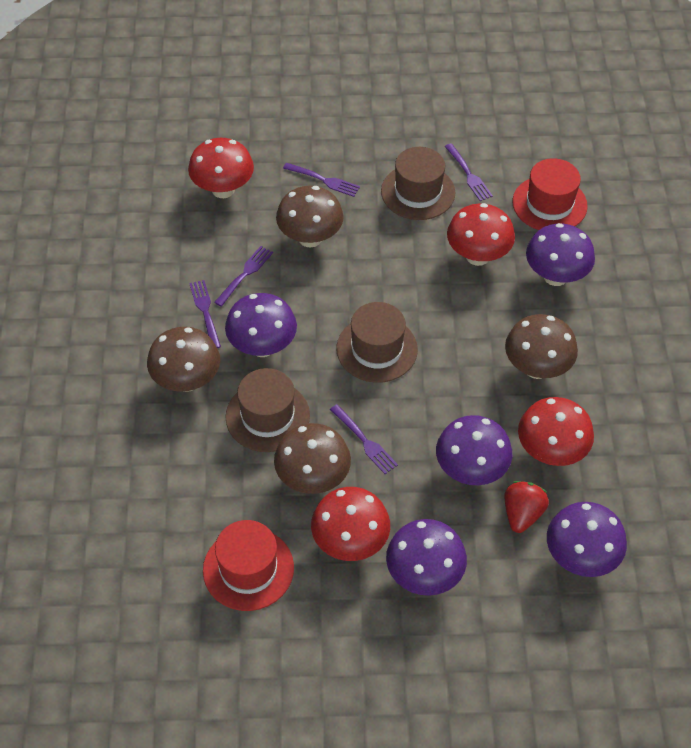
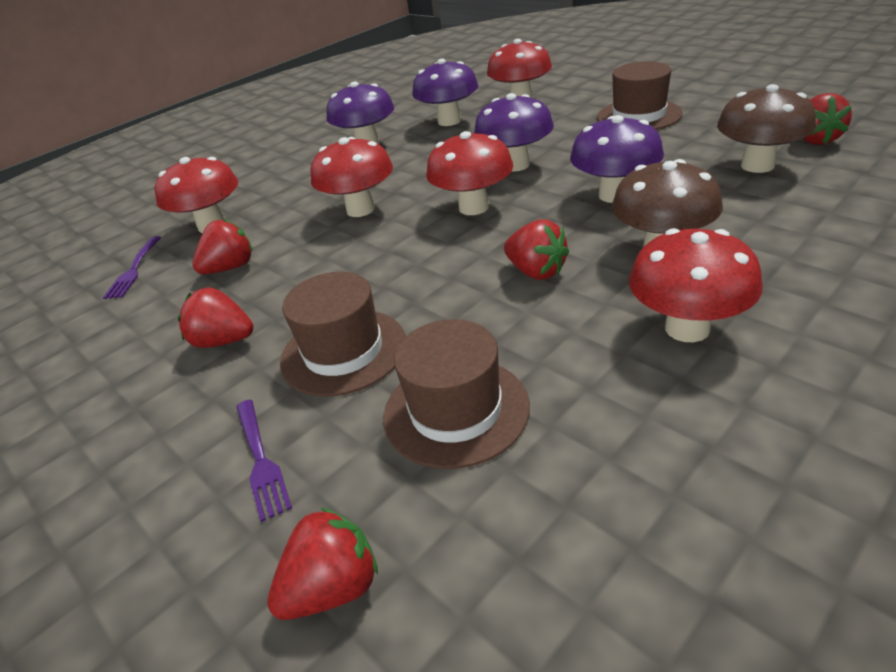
brown mushroom: [147,327,220,392] [274,423,351,494] [276,186,344,248] [505,314,578,379] = 4 -> [612,159,723,247] [717,84,816,173] = 2
purple fork: [189,280,221,348] [214,246,273,307] [283,163,360,197] [330,404,398,474] [445,143,493,201] = 5 -> [103,236,161,299] [236,400,292,522] = 2
purple mushroom: [225,293,297,357] [386,519,467,596] [436,415,512,485] [526,223,595,286] [547,502,627,577] = 5 -> [326,82,394,144] [412,59,479,126] [474,93,554,172] [570,115,664,203] = 4
red hat: [203,520,294,611] [512,158,588,230] = 2 -> none = 0
red mushroom: [188,138,254,198] [311,487,390,561] [447,203,515,266] [518,397,594,466] = 4 -> [154,157,238,233] [311,137,393,217] [426,131,513,215] [487,39,552,98] [629,228,763,342] = 5
red strawberry: [504,481,549,533] = 1 -> [178,287,253,348] [192,219,253,274] [267,507,378,620] [504,220,569,280] [803,93,852,145] = 5

